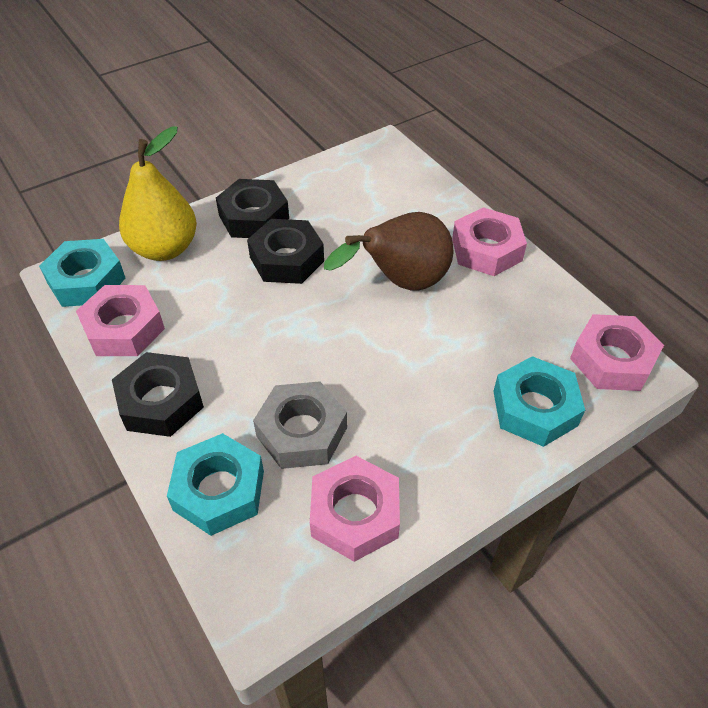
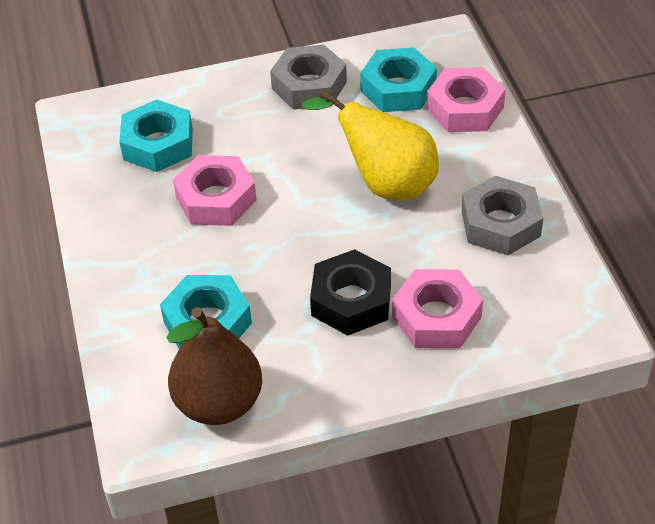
black nut: [112,352,204,437] [216,179,289,238] [247,219,324,284] = 3 -> [310,249,391,336] = 1
grey nut: [253,381,347,469] = 1 -> [270,45,347,110] [462,176,543,255] = 2
pink nut: [76,285,165,356] [310,456,400,562] [452,207,527,276] [570,314,664,391] = 4 -> [173,155,257,226] [392,269,483,348] [427,67,506,132] = 3

